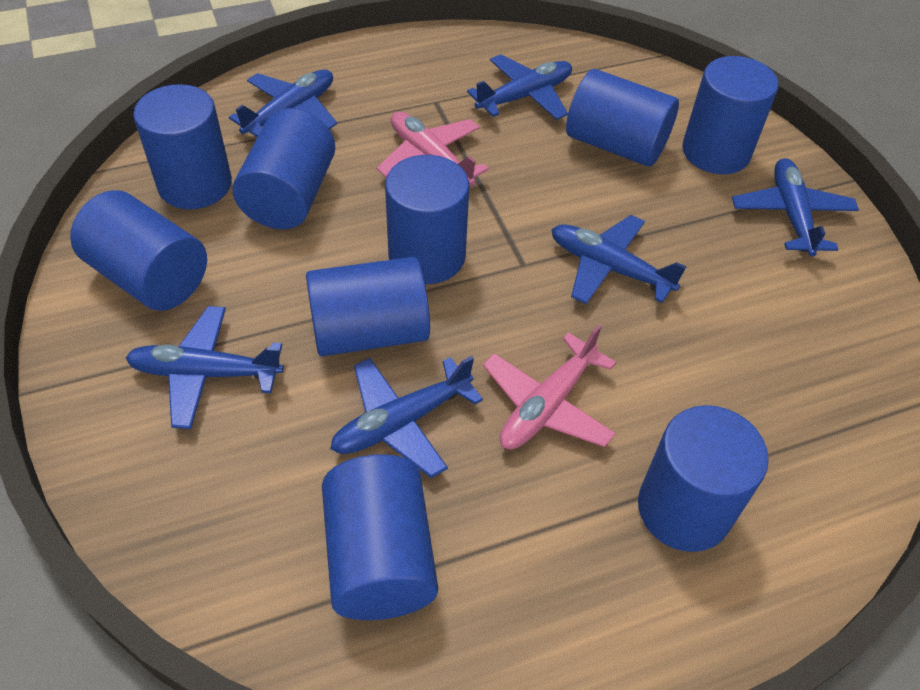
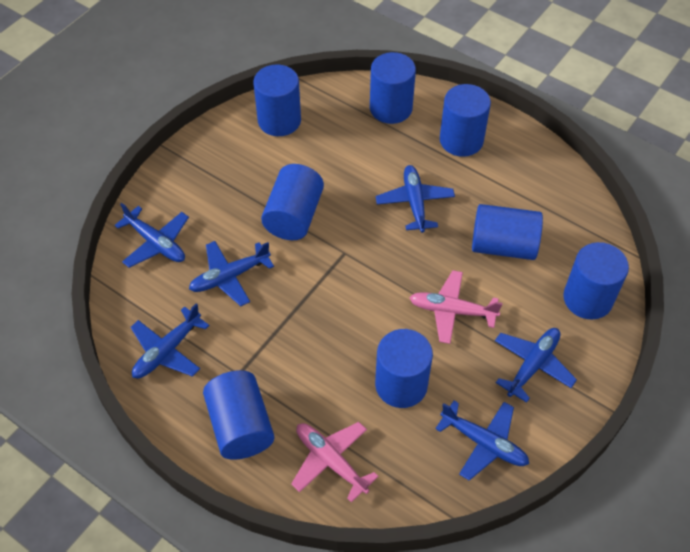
blue cylinder: [70,190,207,311] [133,84,232,209] [232,108,335,229] [306,257,430,356] [322,454,438,620] [385,155,469,284] [566,69,679,167] [638,405,769,552] [682,56,778,174] = 9 -> [203,370,274,460] [253,64,301,136] [261,164,324,240] [370,52,416,124] [375,329,433,408] [440,84,491,157] [472,204,543,260] [563,242,629,320] = 8

